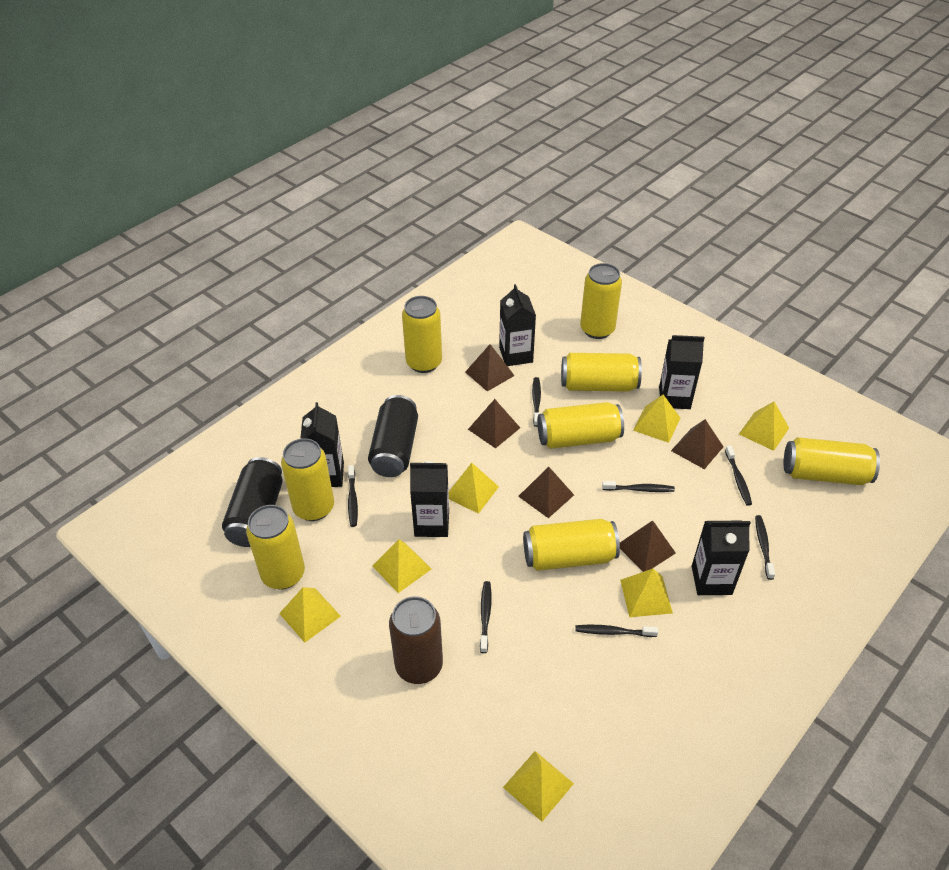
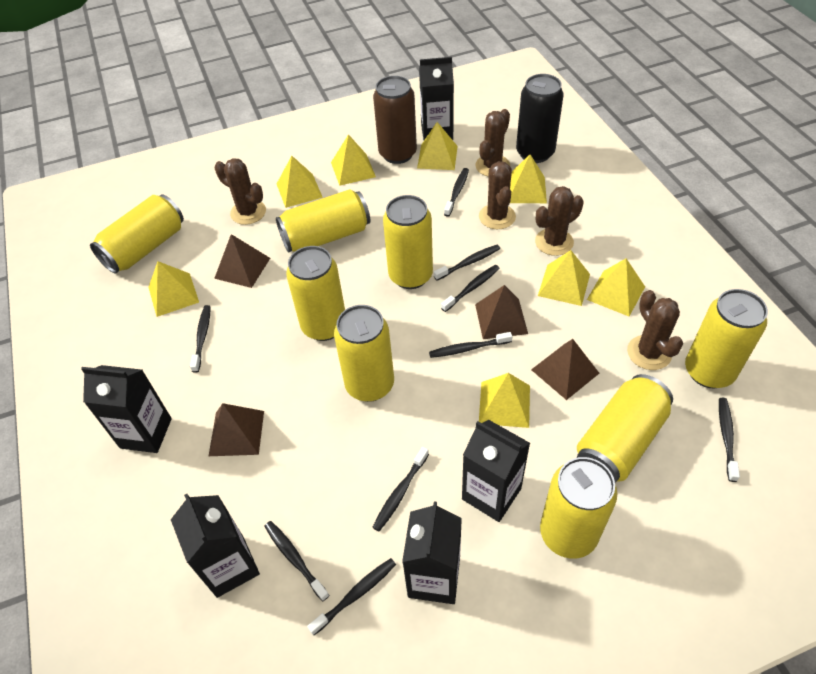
black can: [222,457,283,547] [368,395,418,477] = 2 -> [516,74,564,163] = 1
black toothbrush: [348,465,358,527] [480,581,491,653] [532,377,541,427] [575,625,658,637] [602,481,675,492] [725,446,752,506] [755,515,775,580] = 7 -> [190,305,211,373] [264,521,330,601] [307,558,396,635] [372,447,429,531] [429,332,512,358] [434,245,500,280] [441,265,500,312] [444,168,469,217] [719,398,740,482] = 9
brown cactus: none = 0 -> [215,158,266,225] [475,109,510,176] [479,161,516,229] [535,186,584,256] [627,290,683,370] = 5
brown pyramid: [465,344,515,391] [468,399,520,449] [518,467,574,518] [620,520,676,572] [671,419,724,469] = 5 -> [209,403,264,456] [214,234,270,288] [475,285,528,339] [531,339,599,400] = 4
yellow pyramid: [279,587,341,643] [373,539,431,593] [449,463,499,514] [503,751,574,822] [620,569,673,617] [633,395,680,443] [739,402,789,451] = 7 -> [148,261,199,317] [277,156,323,208] [331,134,376,186] [417,122,458,170] [479,373,530,428] [510,154,547,203] [538,250,590,306] [587,259,645,316] = 8

